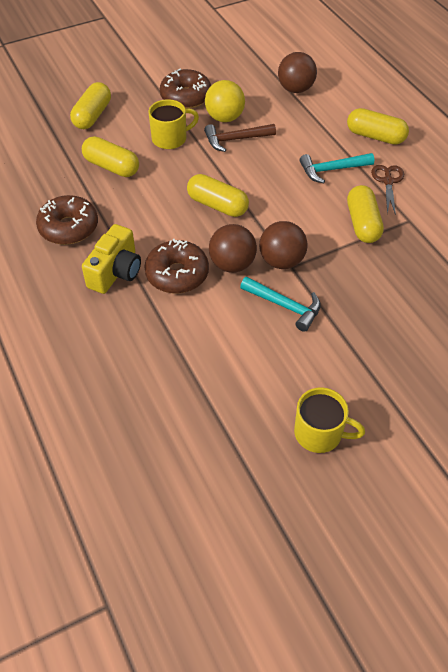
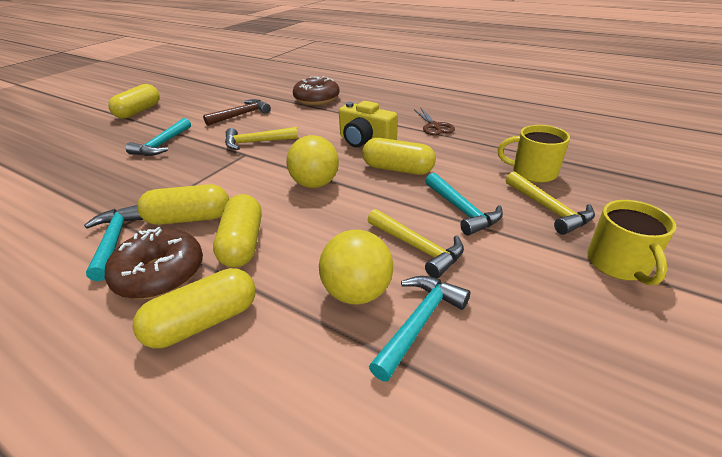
brown ball: [209,224,257,273] [259,221,308,269] [278,52,317,93] = 3 -> none = 0
brown donut: [36,195,98,245] [144,239,209,294] [160,69,211,109] = 3 -> [105,227,203,299] [293,76,340,105] = 2
turquoise hammer: [240,277,321,332] [299,153,374,183] = 2 -> [84,205,143,281] [126,118,191,156] [369,276,470,382] [425,173,503,236] = 4
yellow ball: [205,80,245,122] = 1 -> [286,135,339,188] [319,230,393,304] = 2
yellow hammer: none = 0 -> [225,127,298,150] [368,209,464,278] [506,171,595,235] = 3

